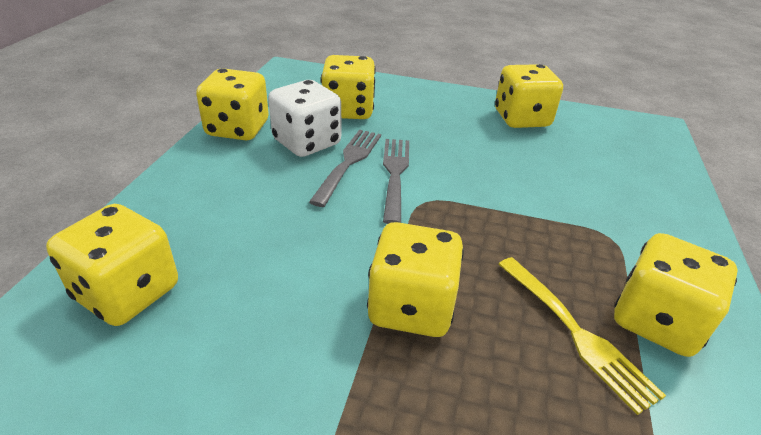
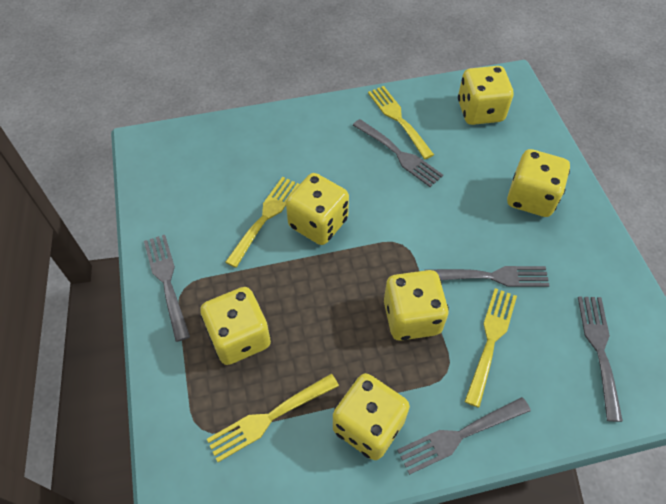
grey fork: [309,130,381,207] [383,139,409,224] = 2 -> [144,235,190,342] [353,119,443,187] [397,397,531,475] [425,266,550,287] [578,296,623,422] = 5
white dice: [268,80,341,157] = 1 -> none = 0
yellow fork: [498,257,666,415] = 1 -> [207,374,339,462] [225,177,300,268] [368,86,434,159] [465,288,517,408] = 4

